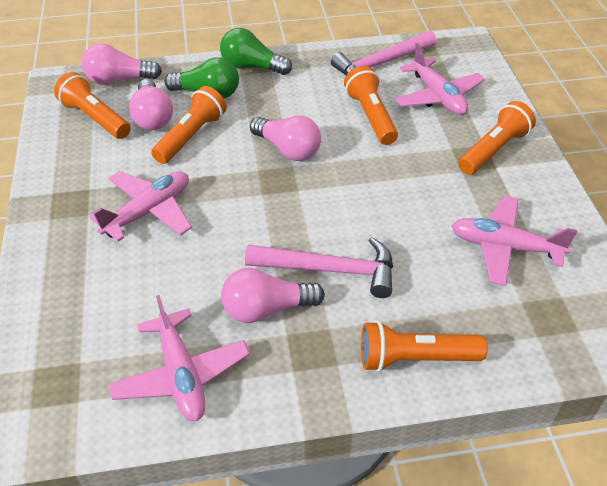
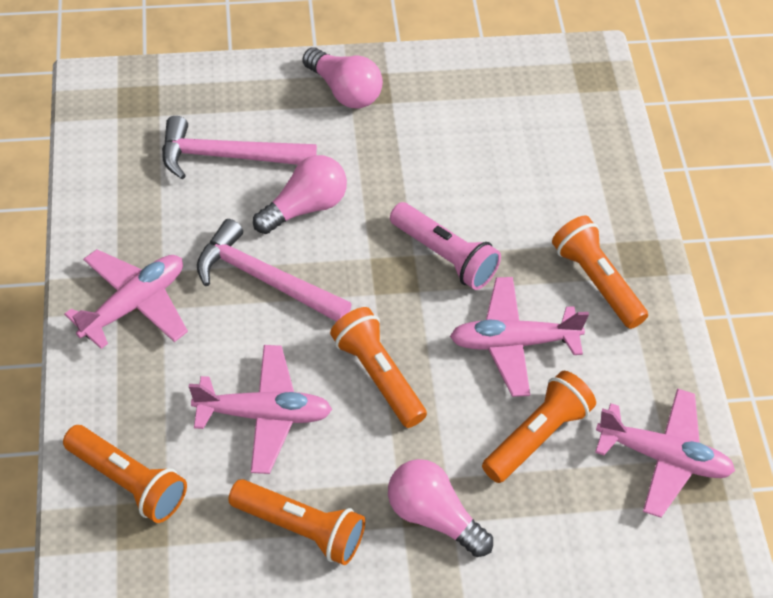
green light bulb: [165,57,239,99] [220,28,292,75] = 2 -> none = 0
pink flashlight: none = 0 -> [390,202,501,290] = 1
pink light bulb: [82,44,162,85] [129,79,173,130] [221,268,325,323] [250,116,321,161] = 4 -> [253,155,347,234] [302,47,383,108] [388,459,493,557] = 3

